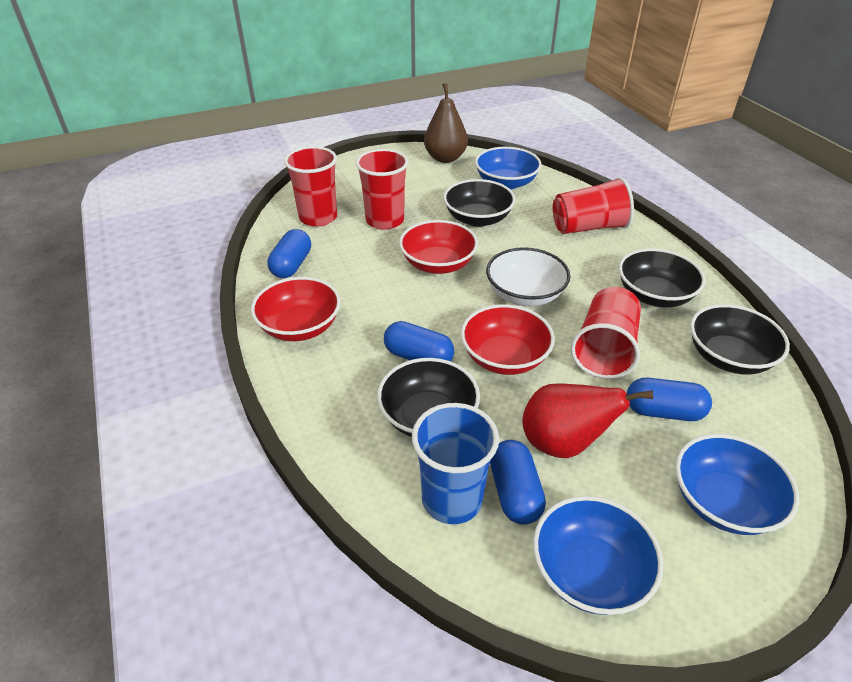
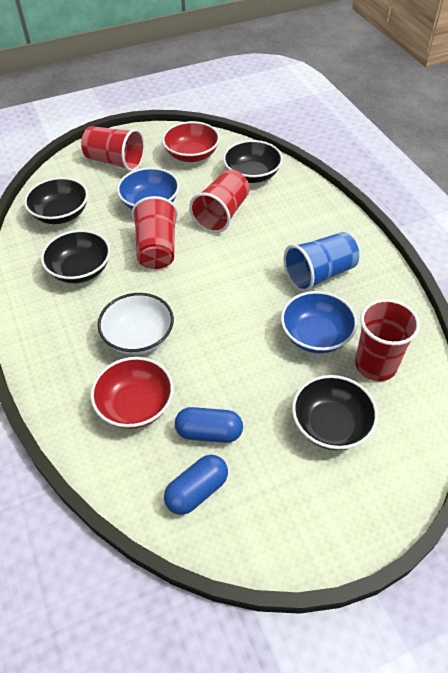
blue bowl: [475,147,542,189] [533,496,663,615] [675,434,799,535] = 3 -> [117,167,180,209] [281,291,358,353] = 2
blue capsule: [267,229,311,278] [384,321,454,361] [490,440,546,525] [627,378,712,421] = 4 -> [164,455,228,515] [175,407,243,443] = 2
brown pear: [424,83,468,163] = 1 -> none = 0
red bowl: [251,277,341,341] [399,220,478,274] [461,304,555,375] = 3 -> [90,357,174,429] [162,121,220,162] = 2
red pear: [522,383,653,458] = 1 -> none = 0

